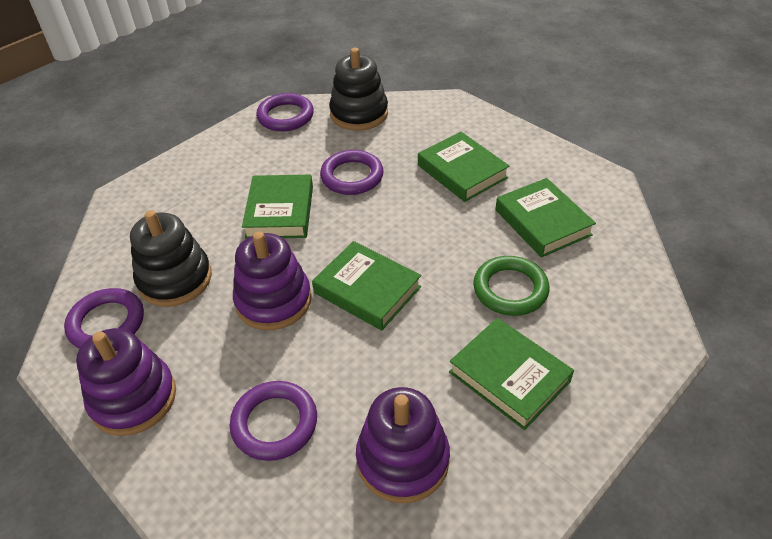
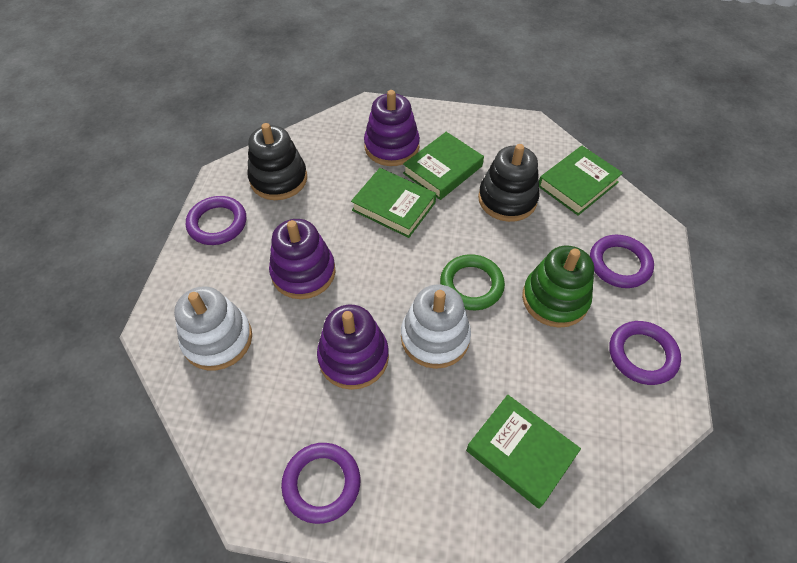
green book: [242,175,313,239] [312,241,421,331] [418,132,510,202] [449,318,574,430] [495,178,596,258] = 5 -> [351,168,436,238] [403,132,484,200] [466,395,581,509] [539,146,623,216] = 4
green stacking toy: none = 0 -> [522,246,594,328] = 1
white stacking toy: none = 0 -> [174,286,252,370] [401,285,471,369] = 2

